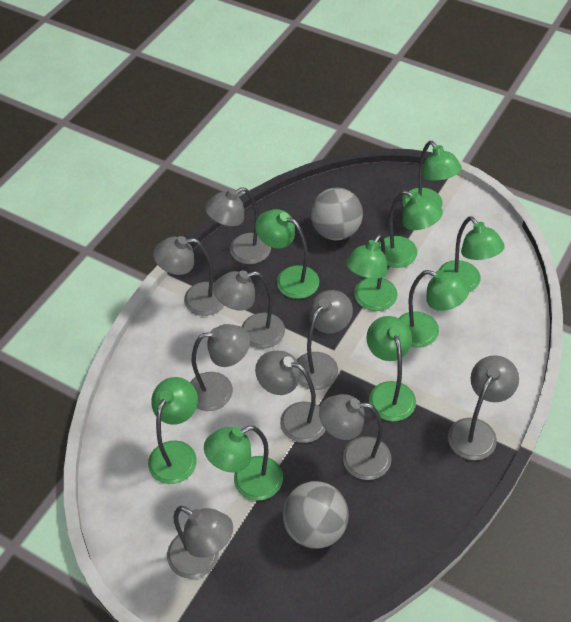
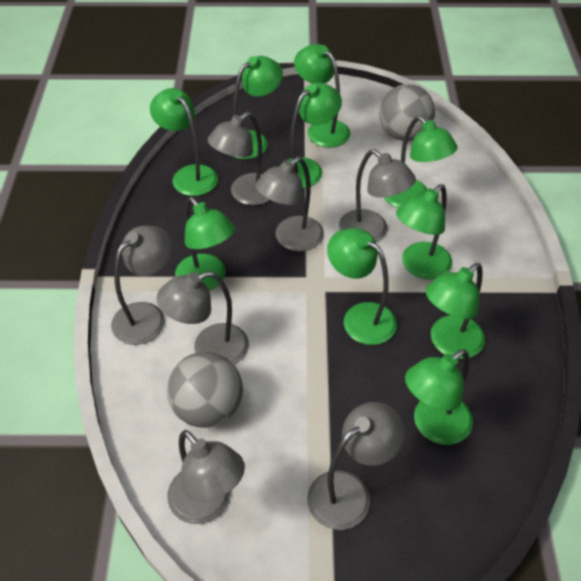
green lamp: [148,377,198,484] [204,426,283,501] [255,209,319,299] [345,234,398,311] [366,316,416,421] [378,190,443,268] [399,270,470,348] [402,141,462,207] [438,216,505,292] = 9 -> [150,88,218,196] [175,197,235,291] [233,56,283,159] [280,83,342,188] [294,44,351,148] [327,228,397,345] [384,116,458,208] [396,184,452,280] [405,349,473,445] [425,263,485,359] = 10
grey lamp: [153,236,224,316] [167,506,233,579] [190,324,250,411] [205,187,271,264] [213,270,285,349] [255,351,326,443] [297,290,353,390] [319,394,392,480] [448,355,519,460] = 9 -> [111,226,173,345] [157,271,249,365] [167,430,245,524] [207,112,270,205] [255,156,324,252] [307,402,405,530] [339,149,416,242] = 7

